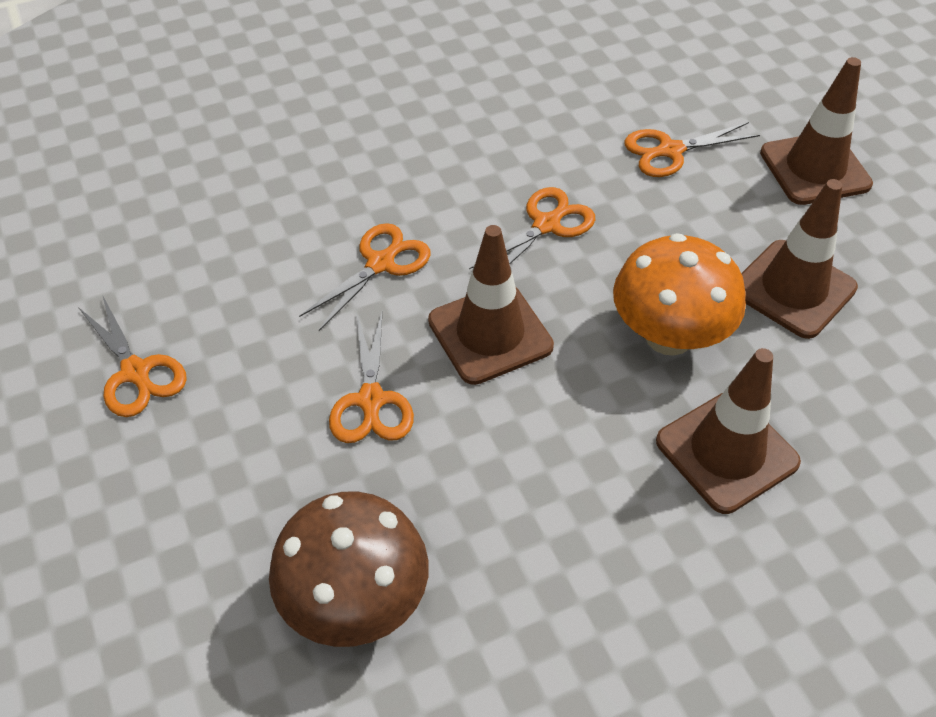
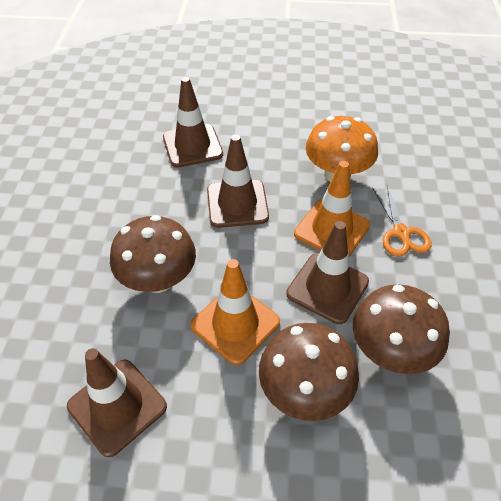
brown mushroom: [269,492,429,647] = 1 -> [110,215,196,293] [259,323,359,421] [353,284,450,374] = 3
orange scissors: [78,295,187,417] [299,223,431,331] [329,309,414,443] [469,187,595,269] [625,122,760,177] = 5 -> [372,186,432,257] = 1
orange traffic cone: none = 0 -> [190,259,280,365] [294,161,370,257] = 2

